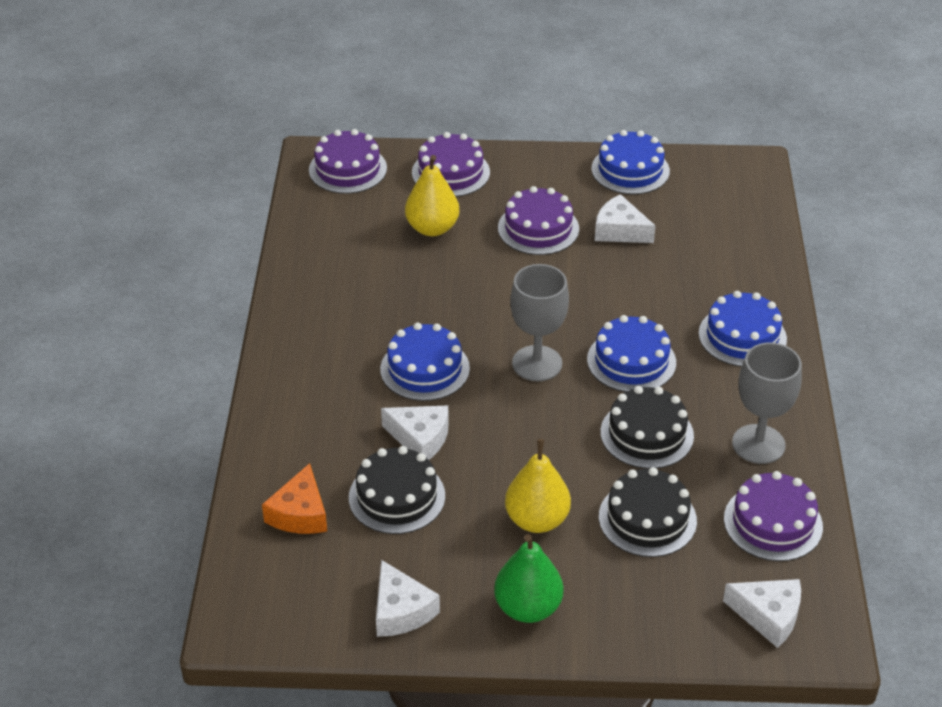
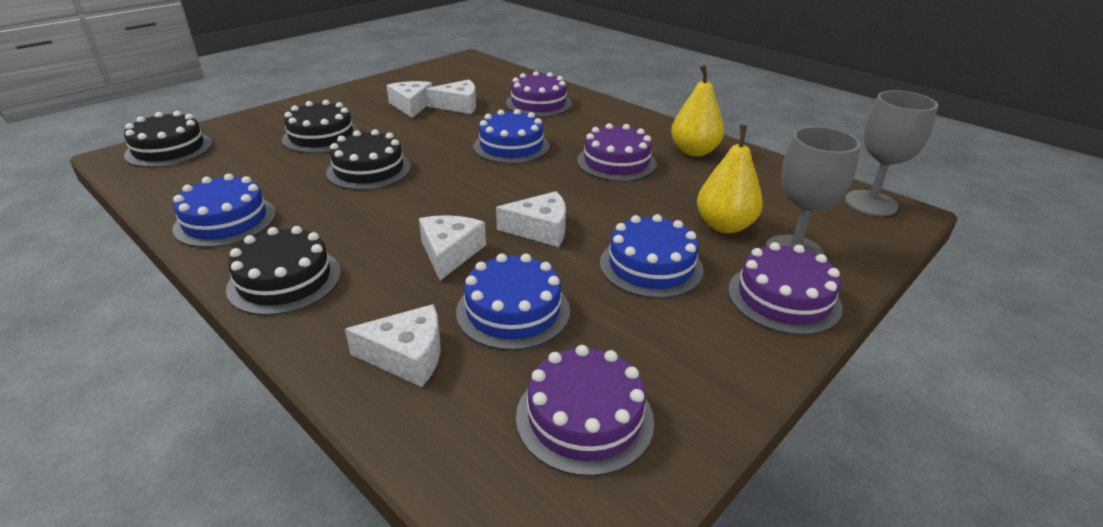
black cake: [349,446,445,534] [599,467,697,557] [601,386,694,469] = 3 -> [124,111,212,168] [226,226,341,316] [282,100,360,153] [326,129,411,190] = 4
green pear: [494,534,563,623] = 1 -> none = 0
orange cheese: [262,463,327,534] = 1 -> none = 0
white cheese: [376,560,440,637] [381,405,449,460] [595,194,655,243] [723,579,801,648] = 4 -> [345,304,441,387] [386,81,432,118] [419,215,486,281] [426,80,476,114] [496,191,566,247] = 5

